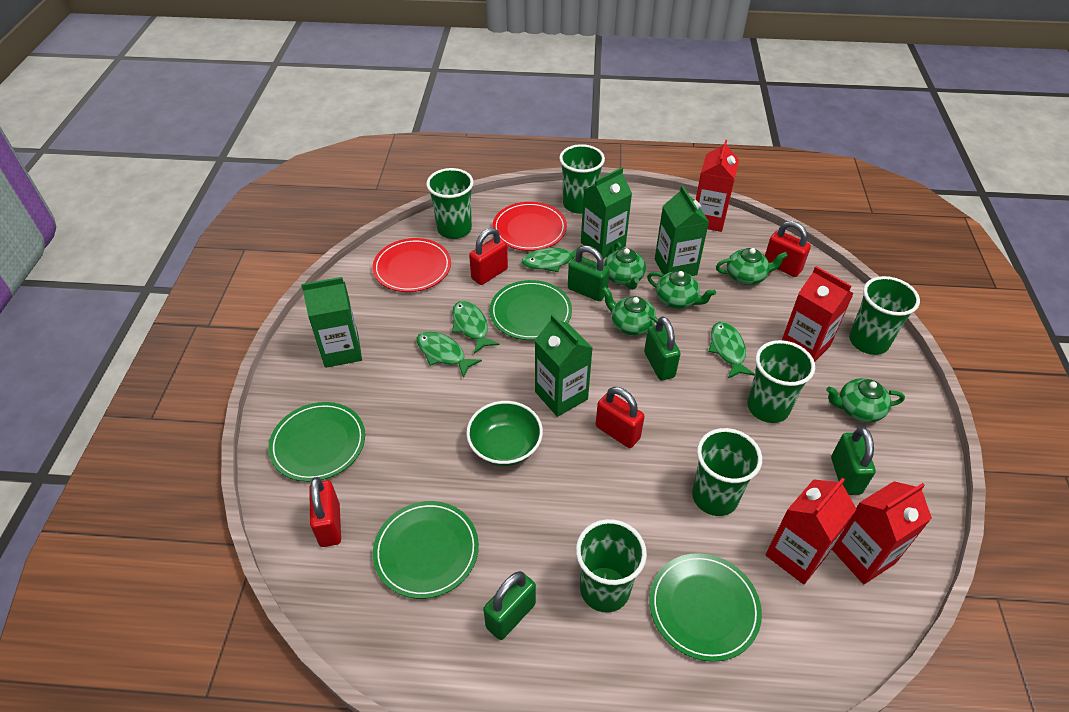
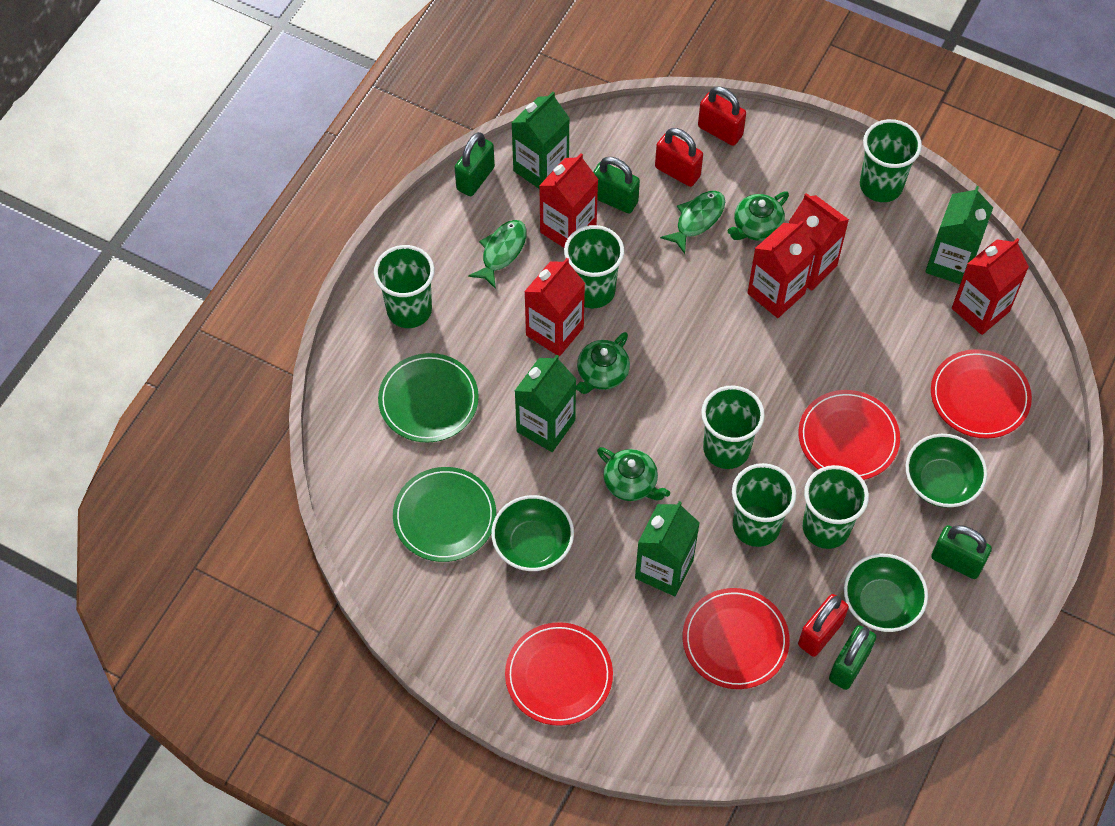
green bowl: [466,401,543,466] = 1 -> [491,495,574,571] [844,554,928,632] [906,434,987,508] = 3
green fish: [417,331,482,378] [452,301,499,354] [522,245,583,272] [708,322,755,378] = 4 -> [468,220,527,289] [660,191,725,254] = 2
green plate: [268,402,365,482] [373,501,479,599] [490,280,572,340] [650,553,762,662] = 4 -> [378,353,479,443] [393,467,496,562] = 2
green teapot: [602,287,658,336] [604,241,646,290] [647,271,716,309] [716,248,788,285] [826,378,905,423] = 5 -> [576,332,630,394] [597,447,670,501] [728,191,789,241] = 3
red carton: [696,140,739,232] [765,478,857,584] [782,266,854,362] [832,481,932,584] = 4 -> [524,258,585,357] [539,153,598,248] [748,221,816,318] [789,193,849,291] [952,238,1029,335] = 5
red padlock: [309,477,341,547] [469,228,508,285] [596,387,645,448] [765,221,811,277] = 4 -> [655,128,703,187] [698,86,746,146] [798,594,849,657] = 3
red plate: [372,238,451,292] [492,202,567,251] = 2 -> [505,622,613,726] [683,588,790,689] [798,390,900,480] [931,349,1032,439] = 4

